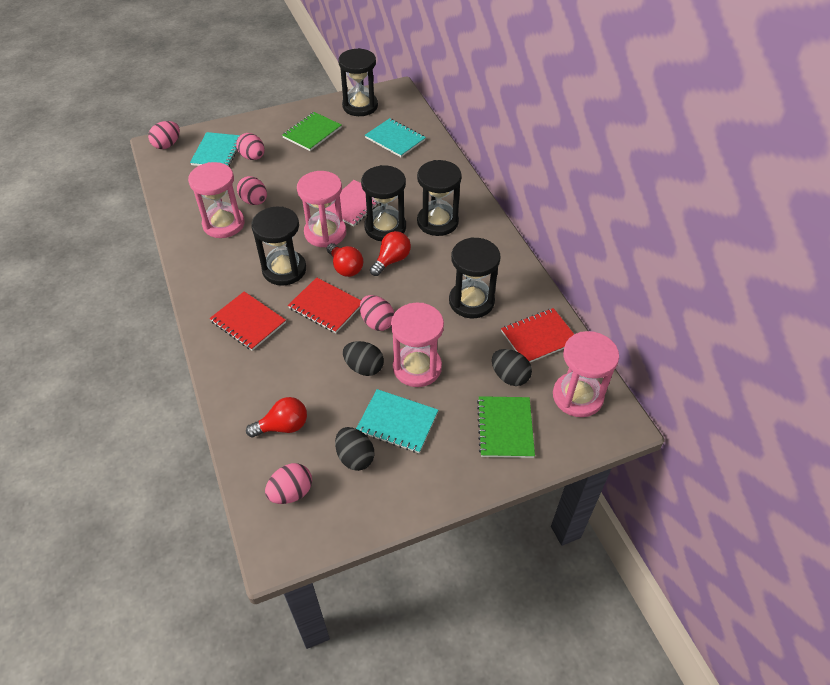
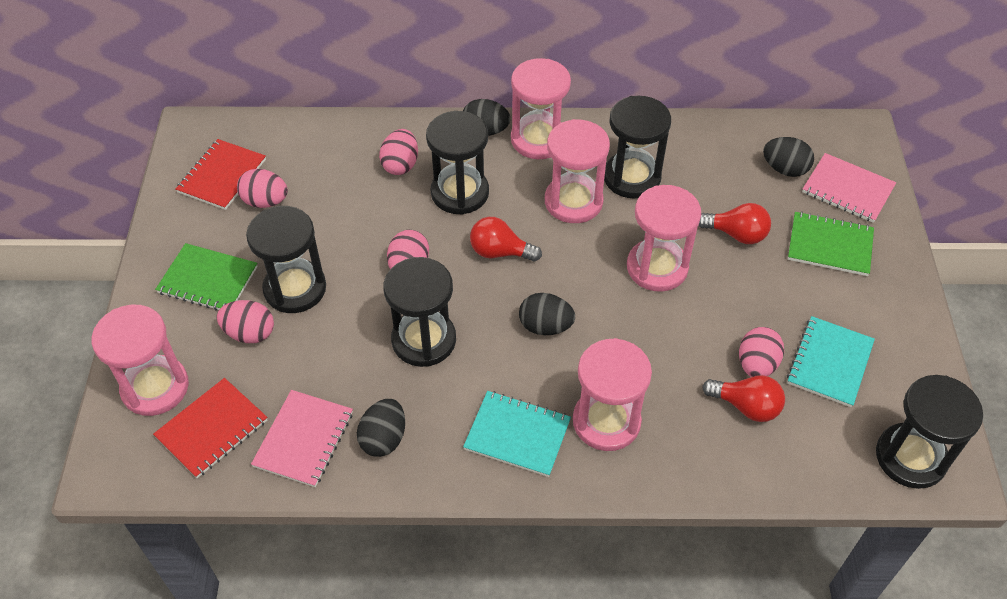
black egg: [335,427,374,471] [343,341,384,376] [492,349,532,386] = 3 -> [357,399,405,457] [463,99,510,136] [519,293,575,335] [763,137,814,177] = 4
pink hourglass: [188,162,245,238] [297,171,346,248] [391,302,444,387] [553,331,619,417] = 4 -> [92,305,189,416] [511,58,571,159] [545,119,610,223] [573,338,652,451] [627,185,701,292] = 5
pink notebook: [325,180,379,227] = 1 -> [251,390,353,487] [802,153,896,223] = 2
red notebook: [210,291,286,351] [288,277,361,333] [501,308,574,362] = 3 -> [153,378,267,478] [176,139,266,210] = 2
turquoise notebook: [190,132,240,167] [356,389,438,453] [365,118,426,157] = 3 -> [463,391,571,477] [787,316,875,407] = 2

